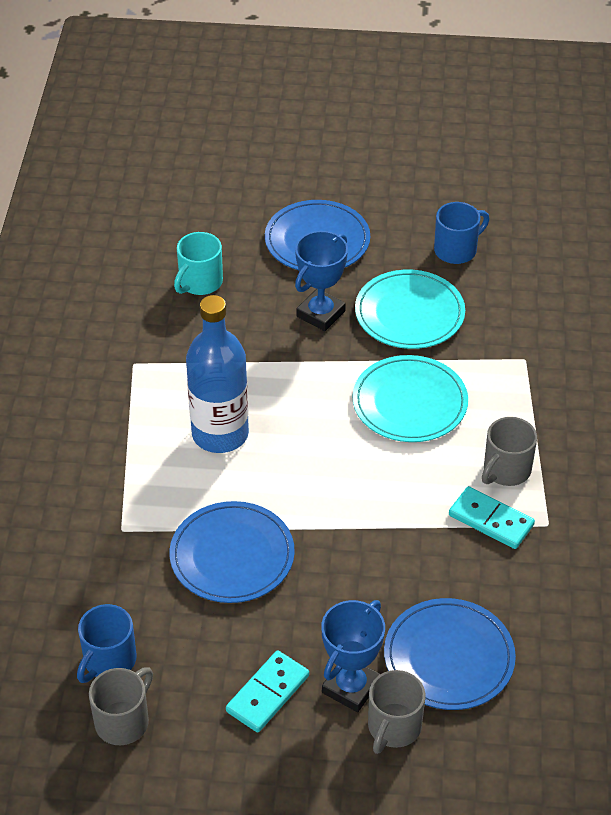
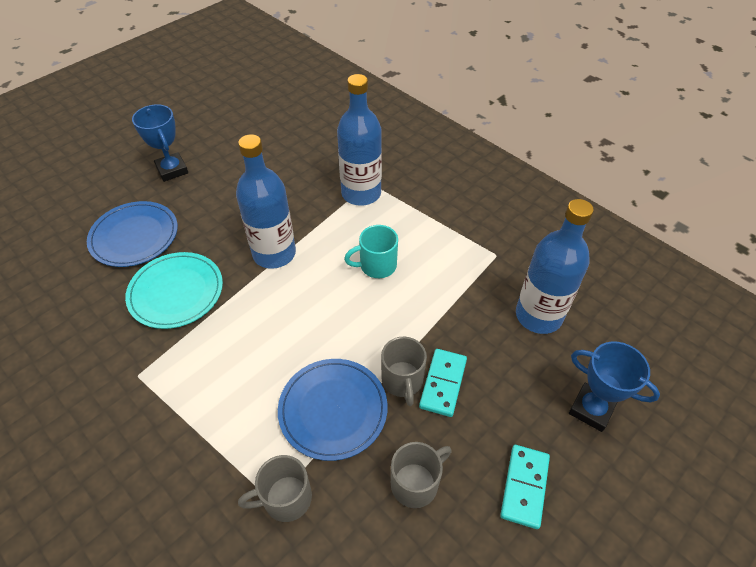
blue bottle: [186,295,249,453] = 1 -> [236,134,296,269] [337,74,382,206] [516,199,594,334] = 3
blue mug: [77,604,137,683] [434,202,489,264] = 2 -> none = 0
blue plate: [170,501,295,603] [265,200,370,270] [384,598,516,710] = 3 -> [87,201,178,267] [278,359,388,461] = 2
turquoise plate: [352,355,468,442] [355,270,465,349] = 2 -> [125,252,223,329] = 1

